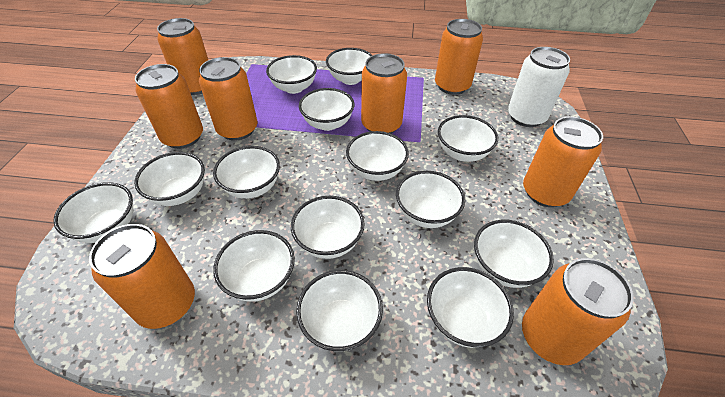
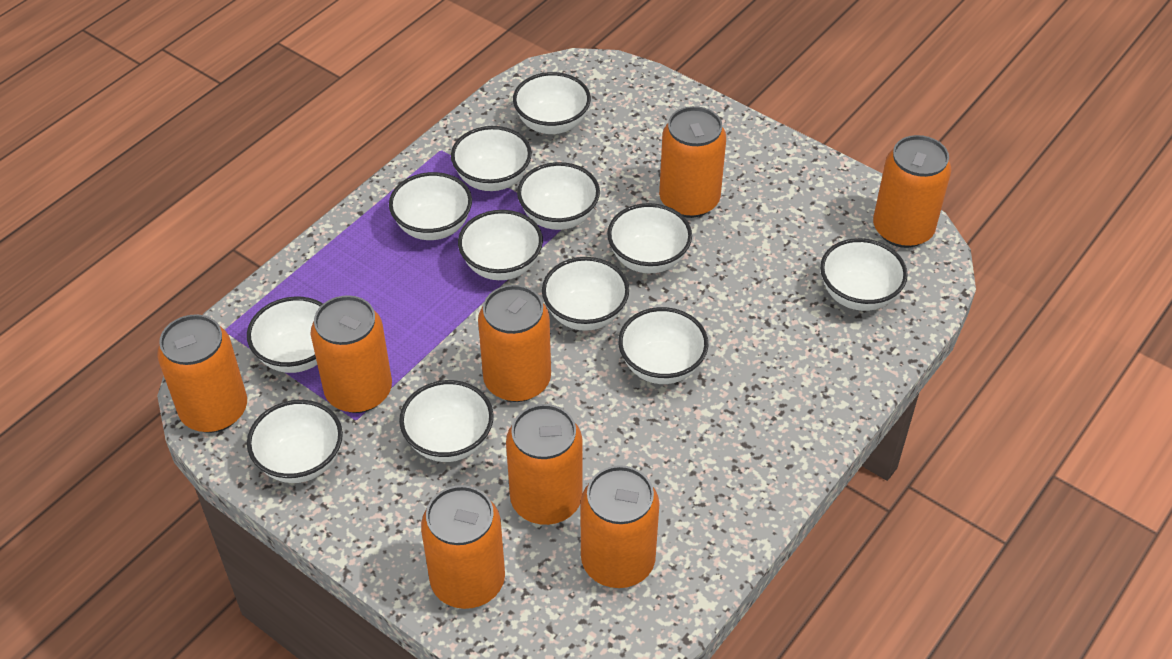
white bowl: [53,182,133,243] [134,152,205,206] [213,146,280,199] [213,230,295,302] [266,55,317,94] [291,196,365,259] [296,270,383,351] [299,88,354,131] [326,48,373,85] [346,131,409,181] [396,171,465,228] [427,267,514,348] [438,115,498,162] [474,220,554,288] = 14 -> [247,297,323,373] [247,400,343,483] [389,172,472,240] [399,380,493,462] [451,126,532,191] [458,210,543,280] [513,72,591,134] [517,162,600,230] [542,257,629,331] [607,203,692,273] [618,307,708,384] [820,238,908,311] = 12
white can: [508,47,570,127] = 1 -> none = 0

